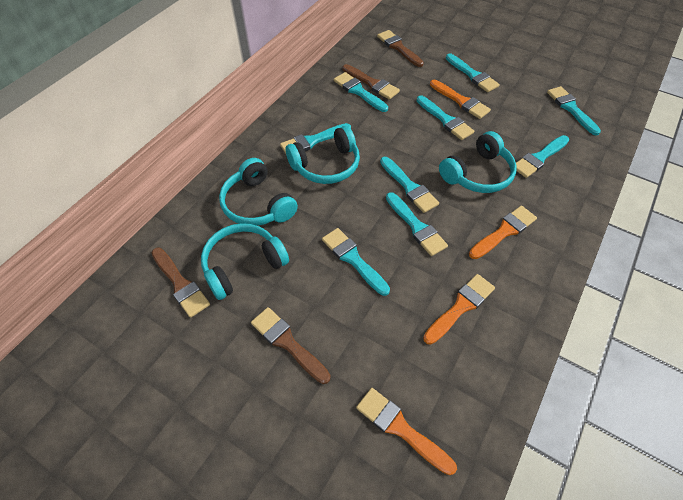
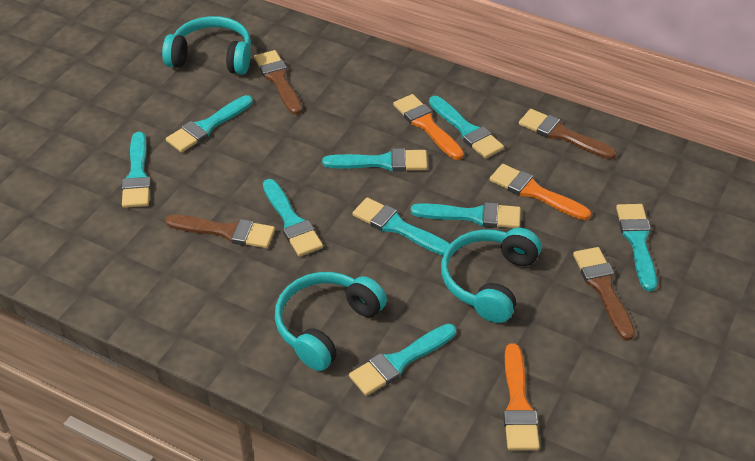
orange brush: [356,388,457,475] [423,274,495,345] [430,80,491,119] [469,206,537,259] = 4 -> [393,94,464,160] [489,164,591,220] [503,343,540,450] = 3
turquoise headphones: [201,223,289,300] [219,158,298,226] [286,126,360,184] [439,131,517,193] = 4 -> [162,16,251,75] [275,272,387,371] [441,228,541,323] = 3

